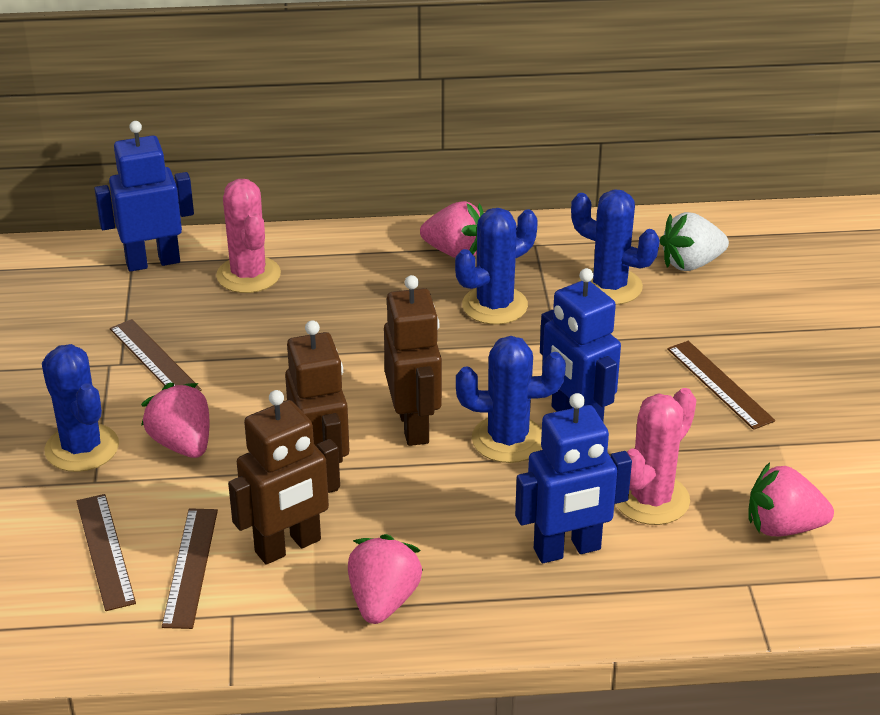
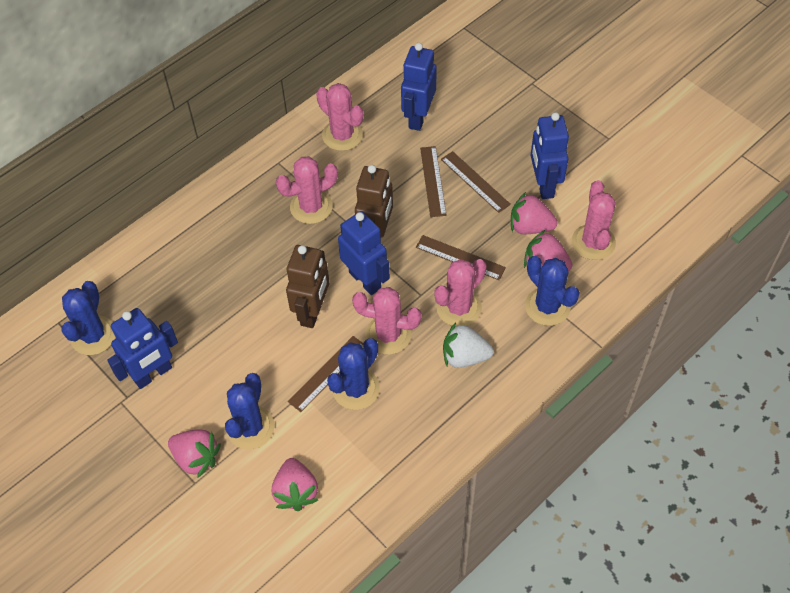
blue robot: [94,121,194,272] [515,393,632,563] [540,268,621,421] = 3 -> [107,308,178,389] [338,211,390,295] [401,43,437,131] [531,112,569,199] = 4
brown robot: [228,390,340,565] [285,320,349,493] [384,275,442,446] = 3 -> [286,245,330,328] [355,165,393,237] = 2
pink cactus: [216,179,281,293] [616,388,696,525] = 2 -> [276,156,338,224] [316,83,363,151] [352,287,422,355] [434,259,487,327] [572,180,616,260] = 5

